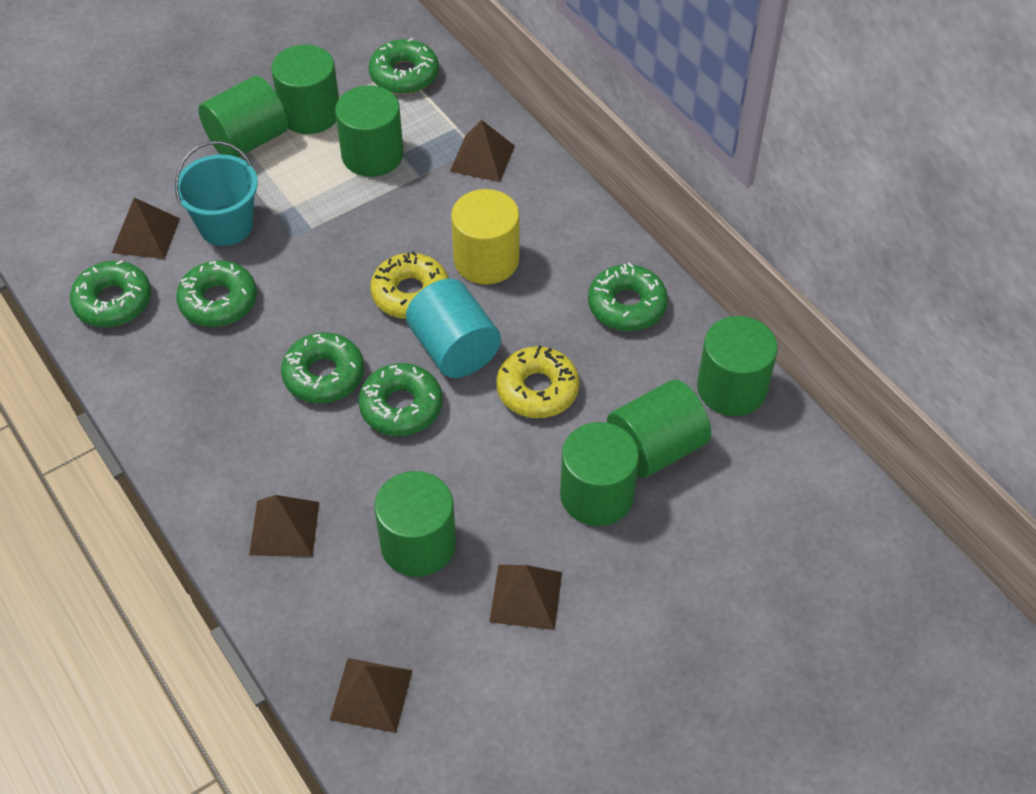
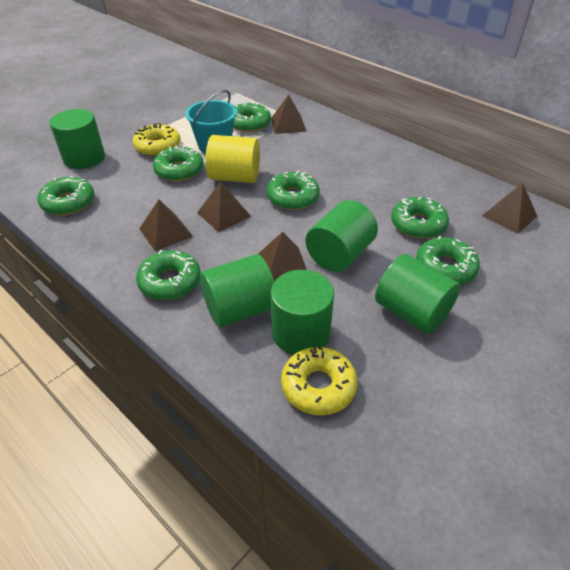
green cylinder: [198,76,288,157] [271,45,339,134] [335,85,404,177] [374,471,456,577] [560,422,639,526] [607,380,711,478] [697,316,777,416] = 7 -> [50,109,105,169] [200,254,274,327] [271,270,334,355] [305,200,378,272] [375,254,460,334] = 5
green donut: [70,260,151,327] [176,260,257,327] [281,333,364,403] [359,363,442,436] [369,38,439,94] [588,263,668,331] = 6 -> [37,176,94,215] [136,250,201,300] [153,145,203,182] [233,102,271,132] [267,171,320,210] [391,197,449,239] [416,236,480,284] = 7
turquoise cylinder: [406,279,501,378] = 1 -> none = 0

